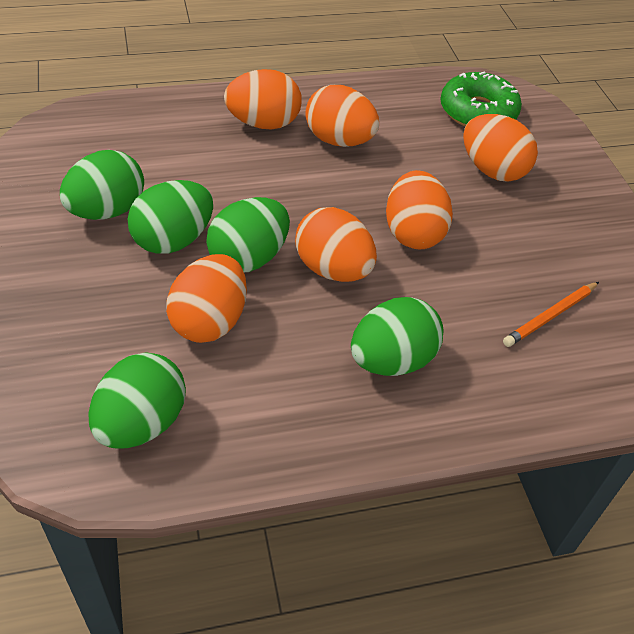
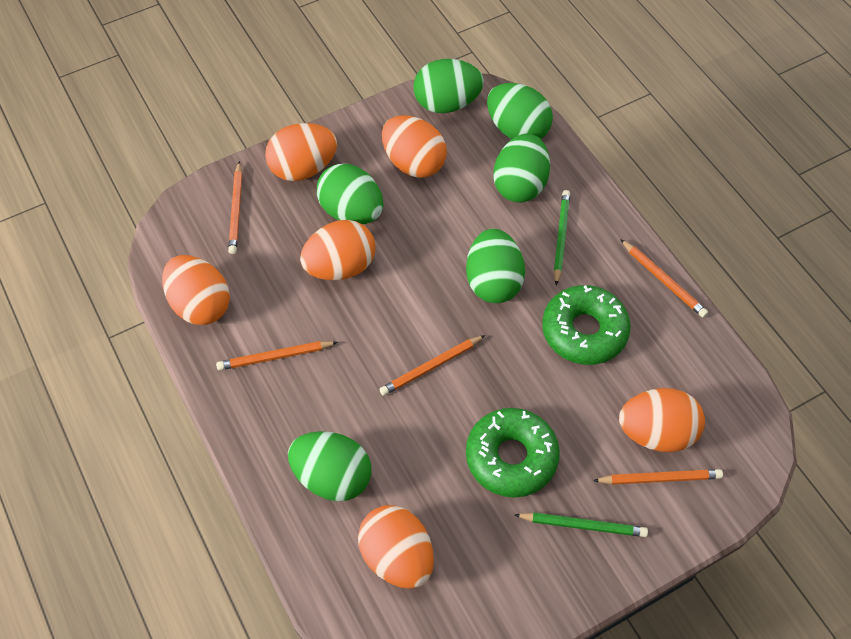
green donut: [440,71,522,127] = 1 -> [466,408,560,498] [542,285,631,365] = 2
green egg: [60,150,144,220] [88,352,186,448] [127,180,213,254] [206,197,290,272] [351,297,444,376] = 5 -> [288,431,372,501] [317,164,384,224] [414,59,484,113] [466,229,525,303] [487,83,553,139] [493,133,550,203] = 6
green pencil: none = 0 -> [515,512,648,537] [554,190,570,286] = 2
orange pencil: [503,282,599,347] = 1 -> [216,341,338,371] [228,161,242,254] [379,335,485,396] [593,469,723,485] [620,239,708,318] = 5

